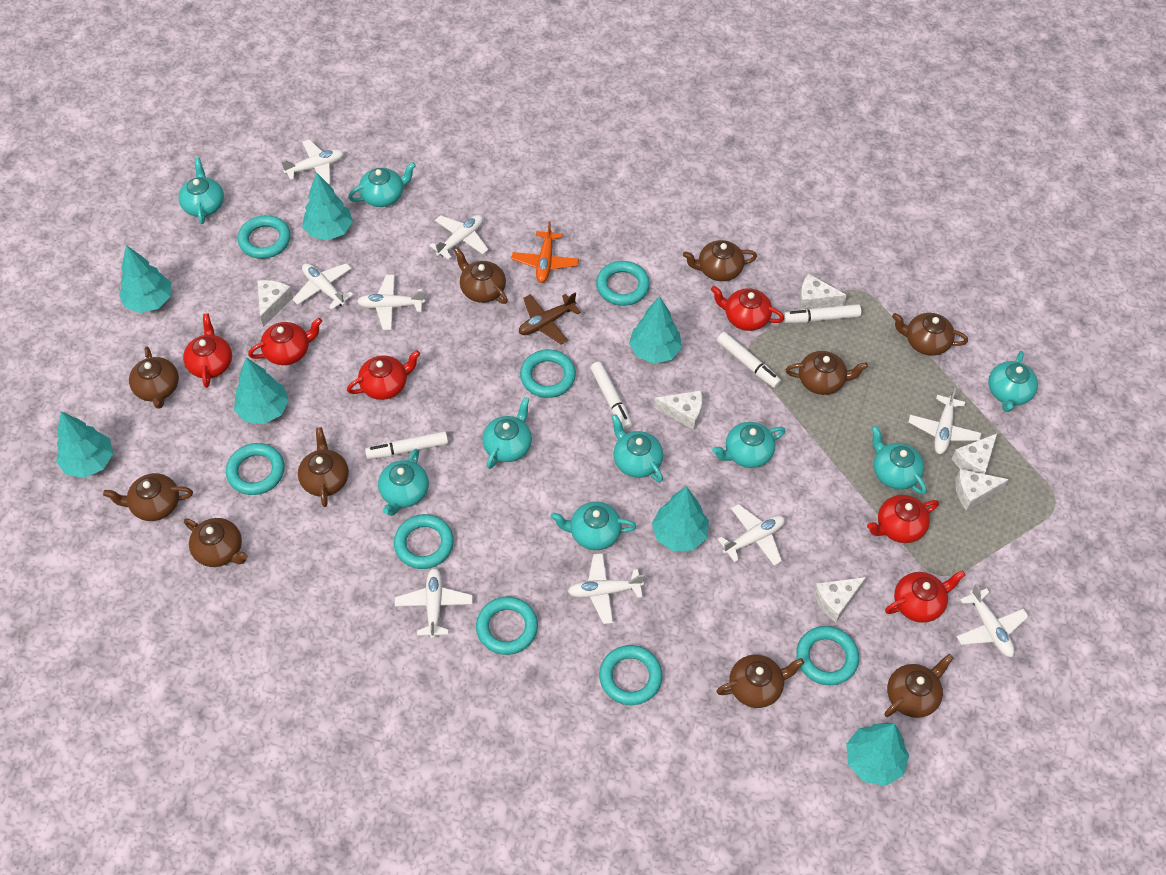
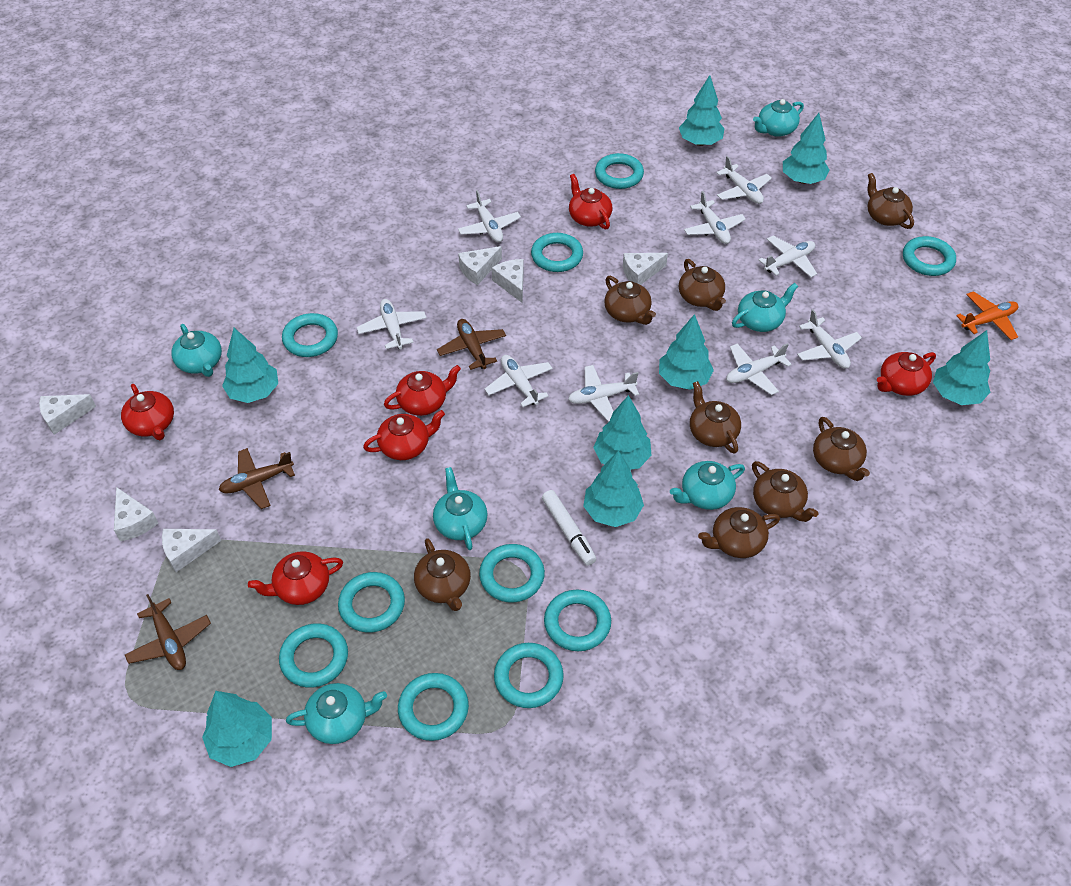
brown plane: [519,293,581,345] = 1 -> [125,594,211,670] [219,448,295,509] [437,319,506,370] = 3
brown teapot: [103,473,193,521] [129,346,179,409] [184,518,248,567] [298,427,349,507] [454,248,508,304] [683,240,757,281] [716,655,804,708] [785,351,868,395] [884,654,954,718] [892,313,968,356] = 10 -> [414,538,471,611] [604,276,656,325] [679,259,726,311] [690,381,741,454] [698,507,780,558] [752,461,818,522] [813,417,870,481] [868,173,914,229] = 8
turquoise ring: [226,443,285,495] [238,215,291,259] [394,514,454,569] [476,597,538,655] [520,350,576,398] [596,261,650,306] [599,645,662,705] [796,626,859,685] = 8 -> [279,623,348,688] [282,313,338,357] [338,572,405,633] [398,673,469,741] [479,544,545,603] [494,643,564,708] [531,233,583,272] [544,590,611,651] [595,153,644,189] [903,236,956,276] = 10
turquoise teapot: [178,158,224,224] [348,162,416,207] [378,449,429,516] [482,397,532,469] [551,502,636,550] [612,414,663,482] [712,422,785,468] [871,426,927,495] [988,351,1038,412] = 9 -> [171,324,222,377] [286,683,387,744] [433,467,488,550] [670,461,745,510] [732,283,798,332] [753,99,804,137] = 6
turquoise tree: [56,411,113,478] [119,245,171,313] [234,357,289,424] [302,173,353,240] [629,296,682,364] [652,486,709,551] [846,723,909,786] = 7 -> [202,691,272,767] [222,328,278,403] [583,450,644,527] [593,395,652,470] [659,314,714,390] [679,75,725,146] [783,113,830,184] [933,330,990,405] = 8
white marker: [365,431,448,459] [590,362,633,430] [717,332,781,388] [783,304,861,323] = 4 -> [542,490,596,566] = 1

